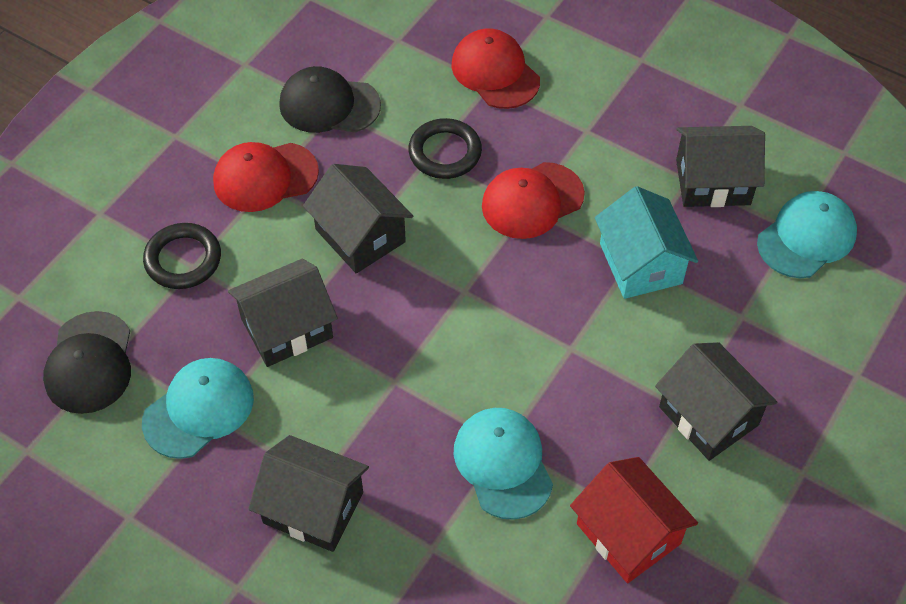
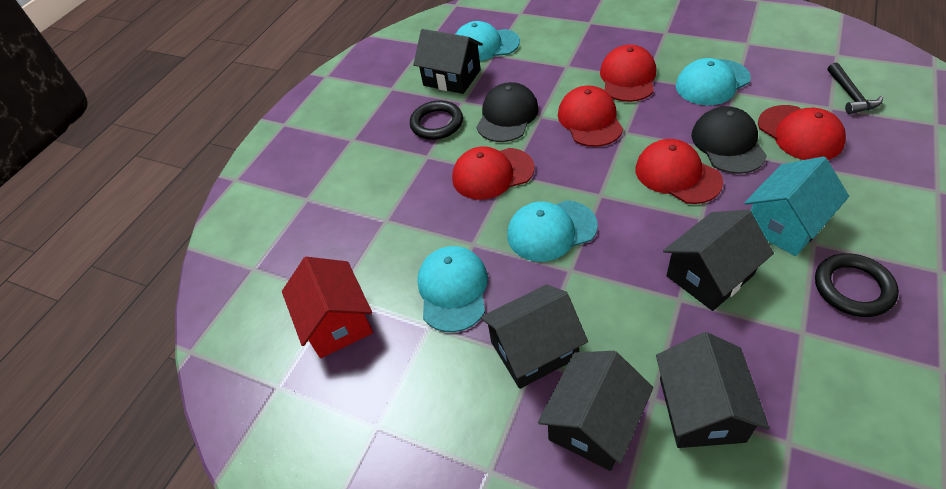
black hammer: none = 0 -> [828,62,883,114] = 1
red cap: [213,142,319,212] [451,28,540,109] [482,162,585,239] = 3 -> [452,146,534,200] [558,86,623,147] [600,45,656,102] [635,139,723,204] [758,105,846,160] = 5
turquoise cap: [142,358,254,459] [454,408,553,520] [757,191,857,278] = 3 -> [417,246,488,332] [456,21,520,61] [507,200,598,262] [676,58,751,105] = 4

